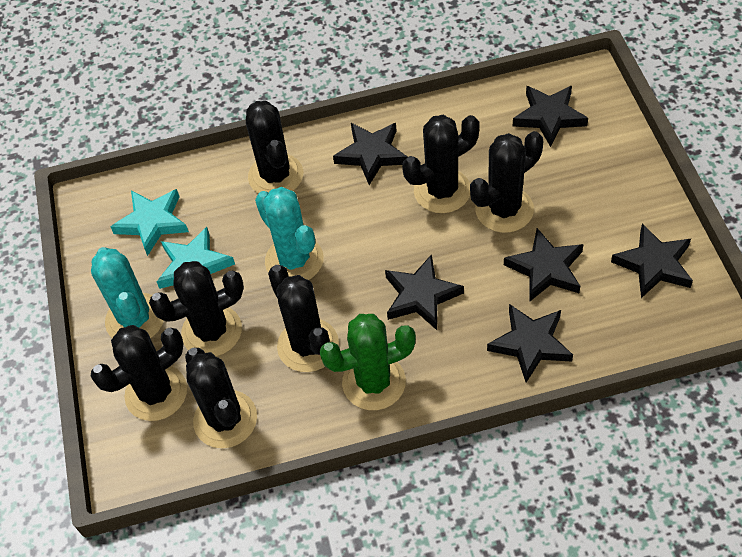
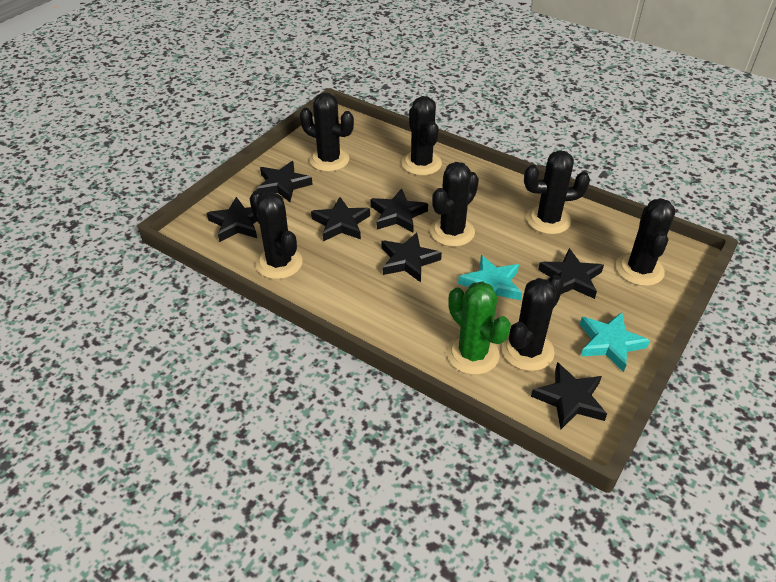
black star: [333,123,408,185] [385,254,464,330] [487,304,573,383] [504,228,583,302] [513,86,588,147] [611,224,693,298] = 6 -> [207,197,257,242] [257,161,313,202] [311,197,370,241] [370,189,428,232] [381,232,442,283] [531,362,607,429] [538,248,604,299] = 7
turquoise cactus: [91,247,164,338] [255,187,323,280] = 2 -> none = 0

